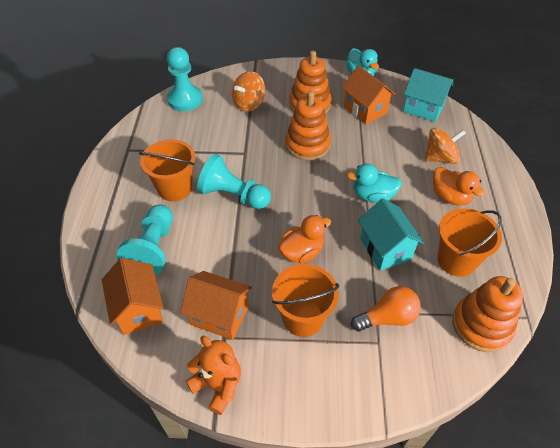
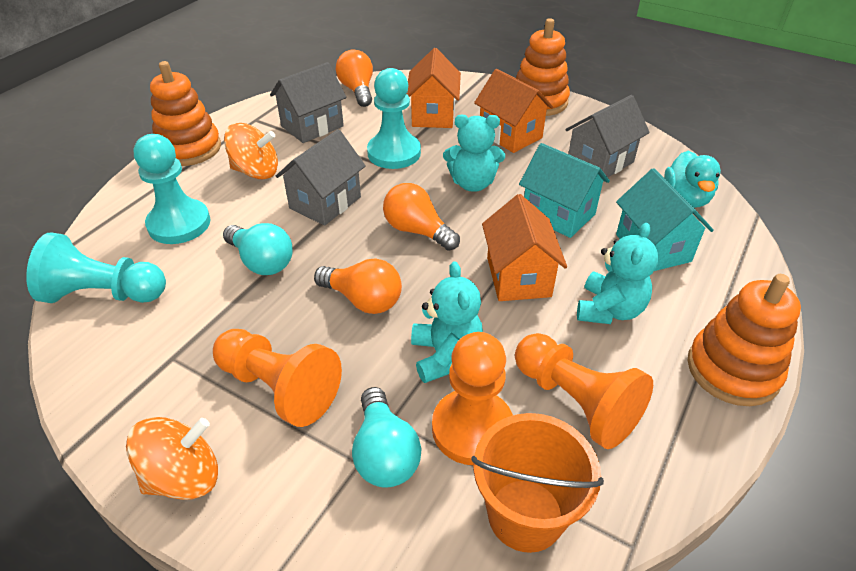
grey house: none = 0 -> [270,62,347,143] [276,129,366,226] [565,95,650,177] = 3
orange bucket: [139,139,195,202] [272,264,339,337] [437,208,502,277] = 3 -> [471,413,604,553] = 1
orange duck: [278,215,331,264] [433,167,485,206] = 2 -> none = 0
orange light bulb: [351,286,421,332] = 1 -> [314,258,402,314] [336,50,373,107] [383,183,460,251] = 3
orange pawn: none = 0 -> [213,329,342,427] [432,332,513,465] [515,333,653,449] = 3
orange teddy bear: [186,336,241,415] = 1 -> none = 0
turquoise duck: [346,48,379,76] [347,163,402,203] = 2 -> [664,151,721,208] = 1
turquoise light bulb: none = 0 -> [223,223,293,275] [352,387,421,488] = 2
turquoise teddy bear: none = 0 -> [411,261,483,383] [443,115,505,192] [577,223,658,324] = 3

